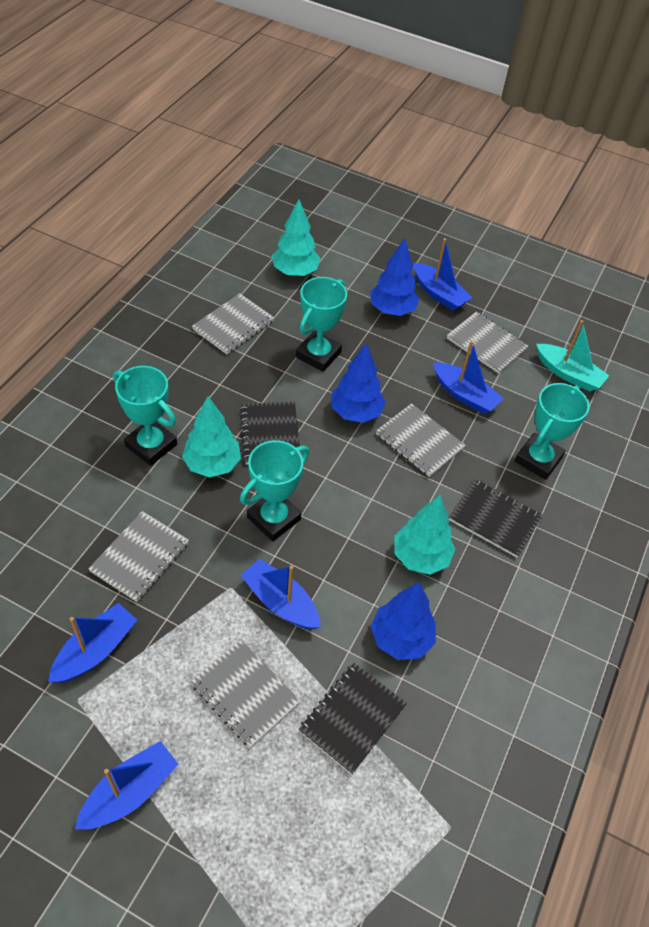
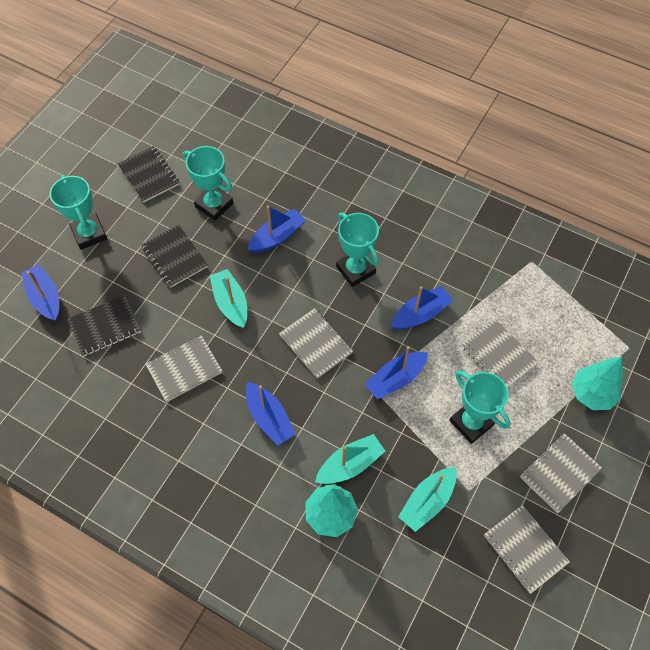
blue tree: [332,343,386,423] [370,238,419,316] [371,582,436,660] = 3 -> none = 0
turquoise boat: [536,320,609,392] = 1 -> [210,269,247,328] [315,434,385,484] [398,467,457,532] = 3
turquoise tree: [182,396,241,477] [272,199,320,276] [395,495,455,575] = 3 -> [305,484,358,537] [572,356,623,410] = 2

